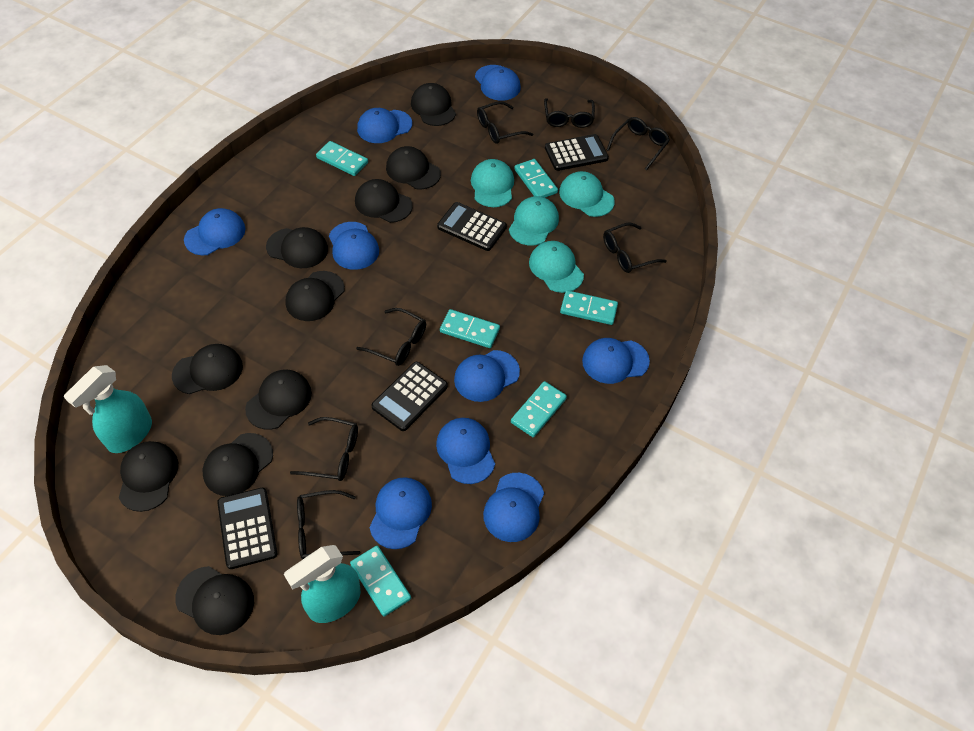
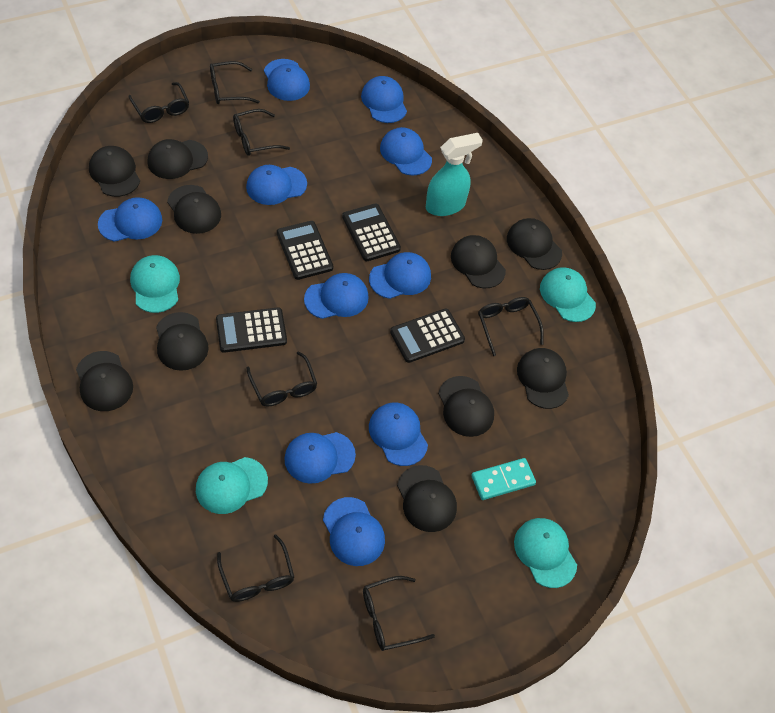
blue cap: [184,208,246,255] [329,222,379,270] [357,108,412,143] [369,477,432,549] [436,418,495,484] [454,350,520,402] [475,65,521,101] [483,473,544,542] [582,338,650,384] = 9 -> [98,197,162,242] [246,165,307,205] [264,59,310,101] [284,432,356,484] [304,273,369,319] [323,497,385,566] [361,76,407,123] [369,252,431,299] [369,403,428,466] [380,127,432,176] = 10
turquoise domino: [316,141,368,176] [350,546,411,617] [440,309,500,348] [511,381,567,437] [514,159,558,198] [560,290,618,325] = 6 -> [471,458,536,500] = 1
turquoise spray bottle: [63,365,152,453] [284,545,361,623] = 2 -> [426,133,483,216] = 1

